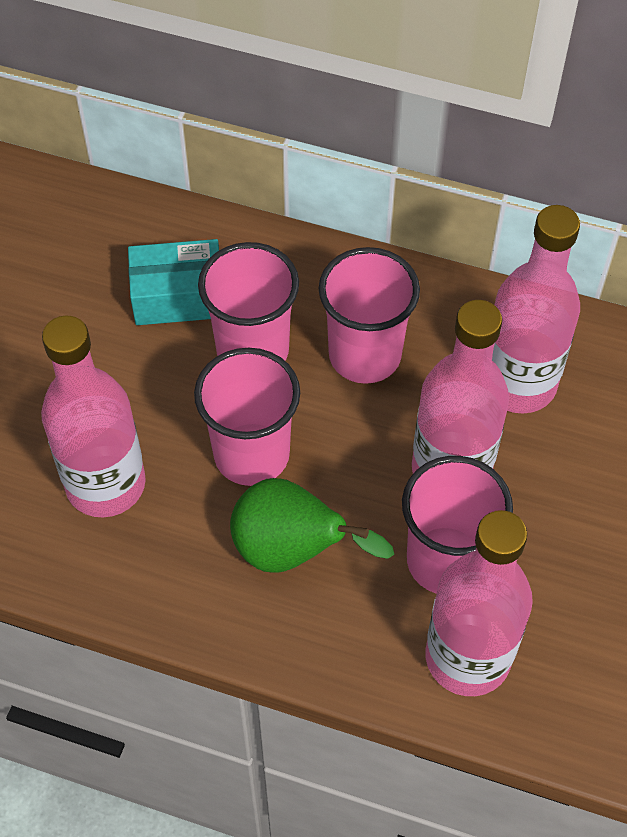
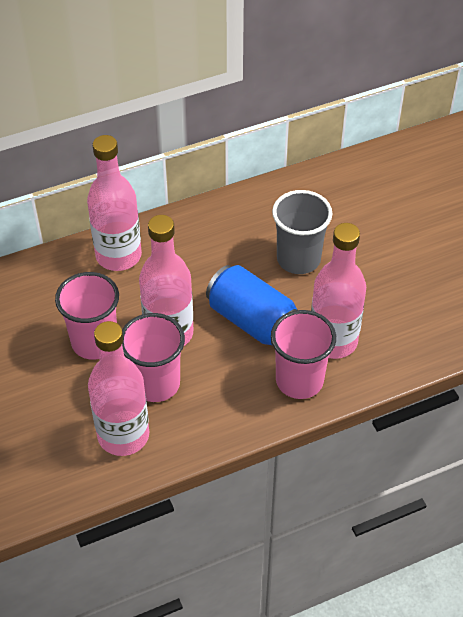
blue can: none = 0 -> [206,265,297,345] = 1
green pear: [230,478,394,573] = 1 -> none = 0
grey cup: none = 0 -> [272,190,332,274] = 1
pink cup: [194,348,300,486] [198,242,299,361] [318,247,420,384] [402,456,513,594] = 4 -> [55,272,119,360] [122,313,185,402] [271,310,336,399] = 3
turquoise box: [128,239,219,325] = 1 -> none = 0

